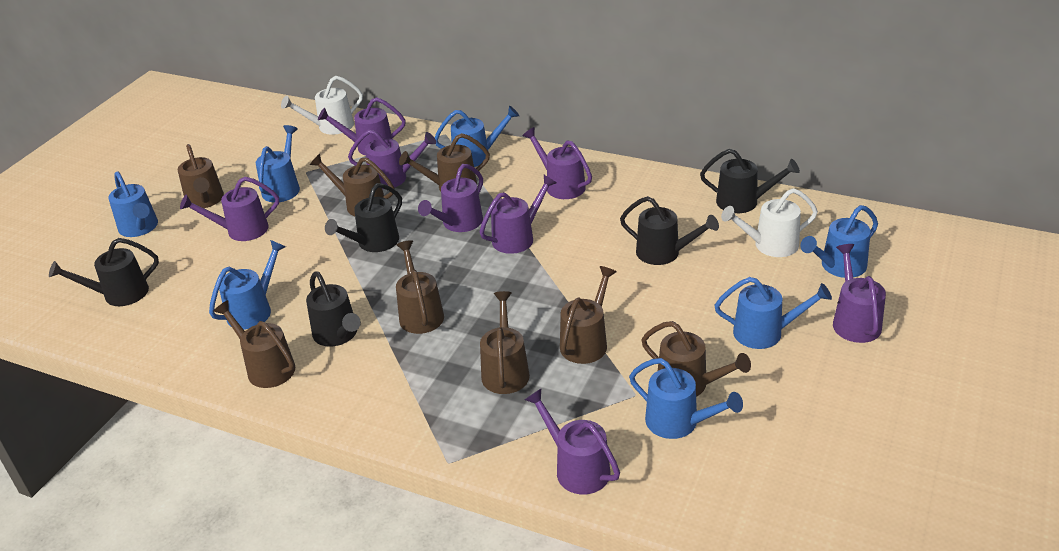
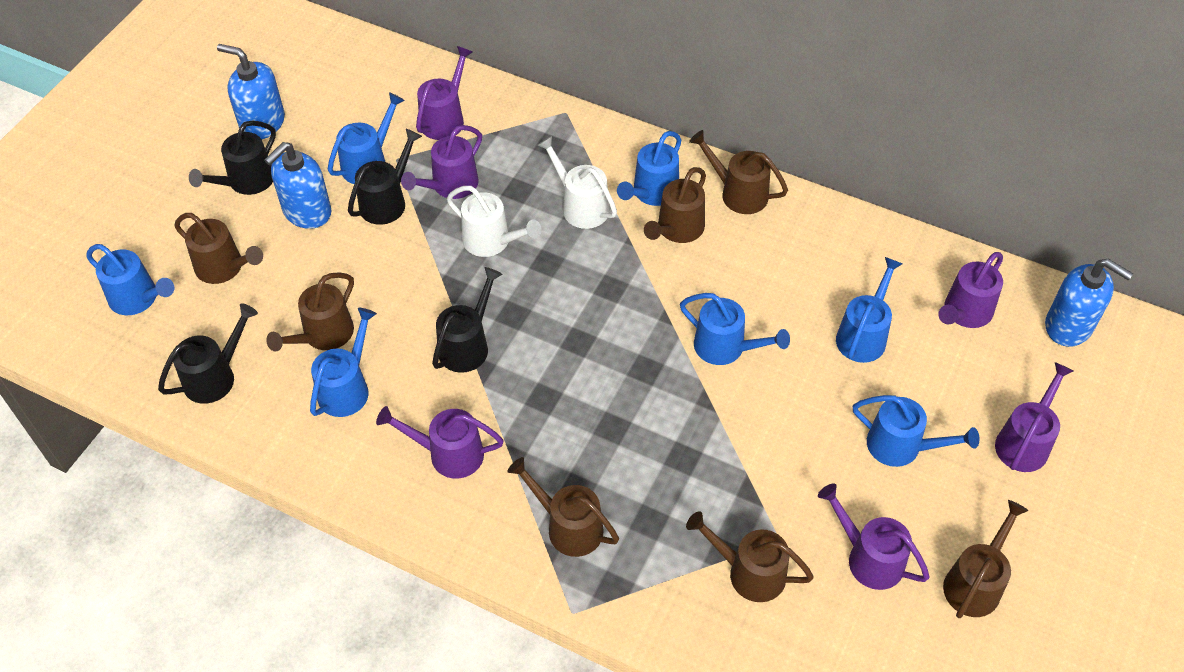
black watering can: [49,238,159,306] [306,271,361,347] [325,183,402,252] [620,196,719,265] [700,149,800,213] = 5 -> [158,303,258,404] [189,121,276,195] [348,129,422,225] [432,267,503,373] = 4
blue soap dispenser: none = 0 -> [217,44,285,140] [264,142,331,229] [1045,258,1133,347] = 3
brown watering can: [178,144,224,208] [213,300,295,388] [310,154,394,216] [396,240,444,334] [399,133,490,191] [480,291,530,394] [560,266,617,364] [641,321,751,397] = 8 -> [174,213,263,284] [266,272,354,352] [508,457,619,557] [644,167,706,243] [686,511,814,602] [689,130,788,214] [943,500,1028,618] = 7
purple watering can: [180,177,279,241] [318,97,406,155] [348,130,436,189] [418,164,483,232] [480,175,557,254] [522,127,592,199] [525,389,620,494] [833,244,886,343] = 8 -> [376,406,504,479] [401,125,482,199] [416,46,473,140] [818,483,930,590] [938,252,1003,328] [995,362,1073,472] = 6

